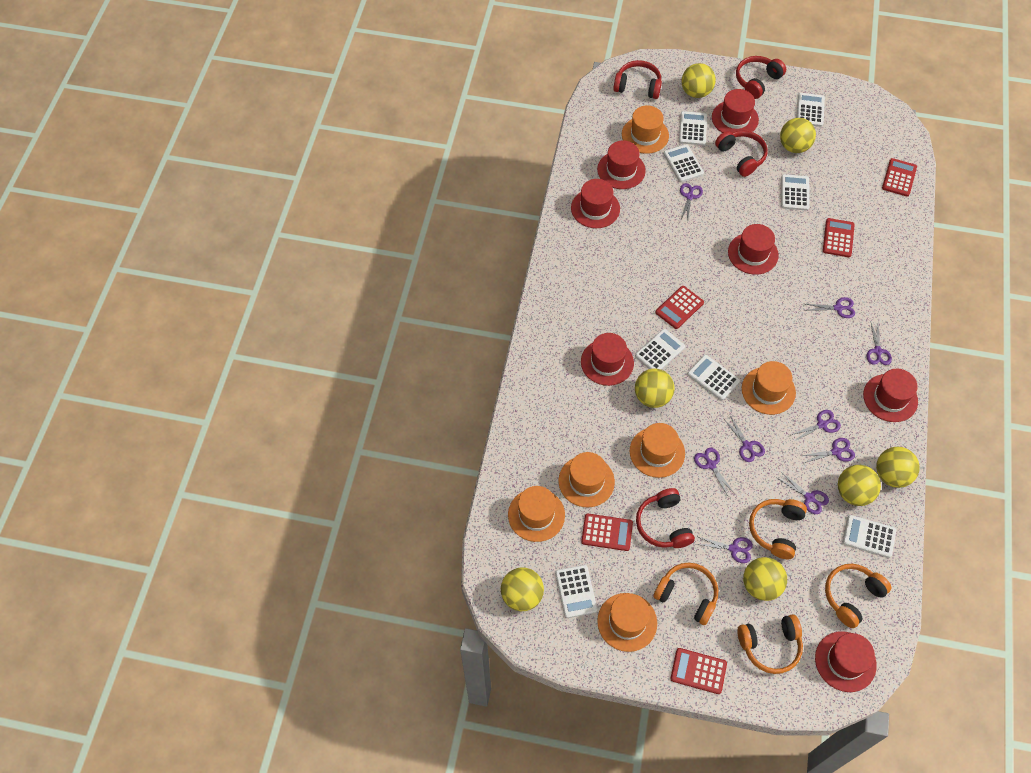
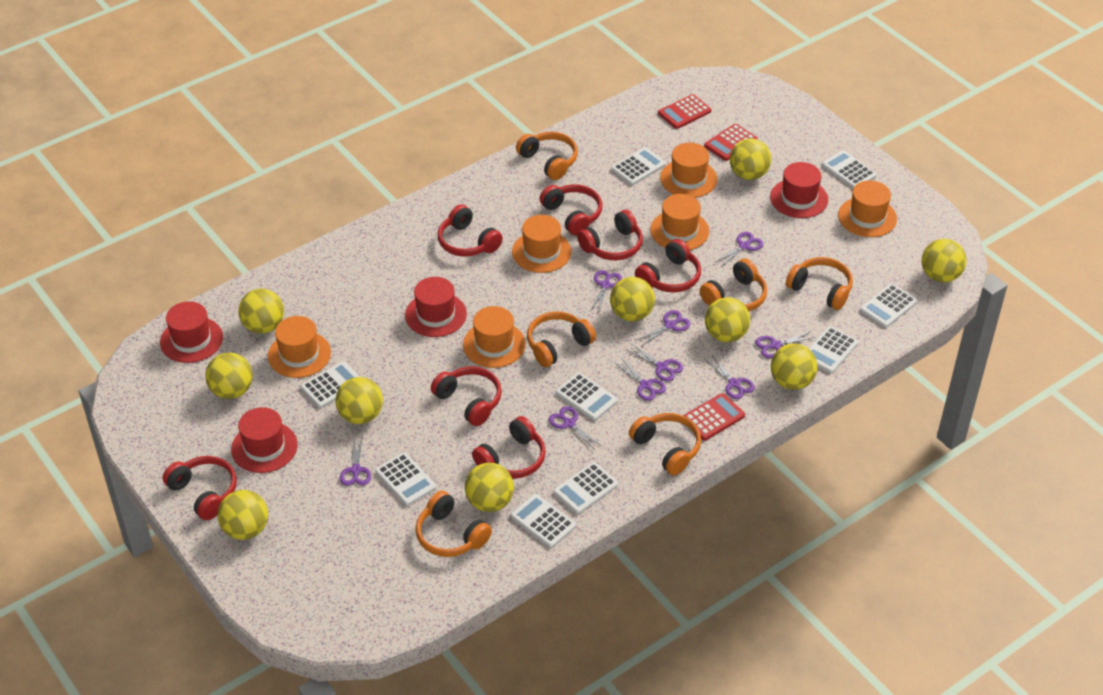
orange headphones: [653,563,718,625] [737,614,803,674] [749,499,807,559] [825,564,891,628] = 4 -> [416,491,492,557] [516,132,578,180] [527,312,596,367] [629,413,701,475] [700,258,767,311] [786,257,853,310] = 6
red calculator: [581,514,633,551] [655,286,704,329] [670,648,727,694] [823,218,855,257] [882,158,917,197] = 5 -> [658,94,711,129] [683,393,745,441] [704,124,757,161] = 3
red hat: [571,179,620,228] [581,333,634,386] [597,140,646,189] [712,89,759,133] [728,224,779,275] [815,631,877,692] [863,369,918,422] = 7 -> [160,301,223,363] [231,407,298,473] [405,277,467,337] [770,162,828,218] = 4
red headphones: [613,60,662,99] [636,488,695,548] [715,131,768,177] [736,56,786,99] = 4 -> [162,456,237,520] [431,366,502,426] [438,204,503,257] [472,416,546,479] [539,184,602,236] [577,210,643,260] [635,239,701,292] = 7
white calculator: [555,565,597,618] [635,329,685,370] [664,144,704,182] [679,111,707,145] [687,355,740,400] [781,174,810,211] [797,93,825,127] [843,515,896,558] = 8 -> [300,361,360,408] [375,453,436,506] [510,494,576,548] [553,462,618,514] [556,373,618,421] [611,147,666,185] [808,326,858,373] [822,150,877,188] [860,284,917,328] = 9
yellow ball: [501,568,544,611] [635,369,675,408] [681,63,716,98] [743,557,787,601] [780,118,816,153] [838,465,881,506] [876,447,920,488] = 7 -> [205,352,253,399] [218,490,268,540] [238,289,284,334] [335,377,383,424] [465,463,514,512] [610,277,655,321] [705,297,750,342] [730,139,771,180] [771,344,818,390] [922,239,966,283] = 10

